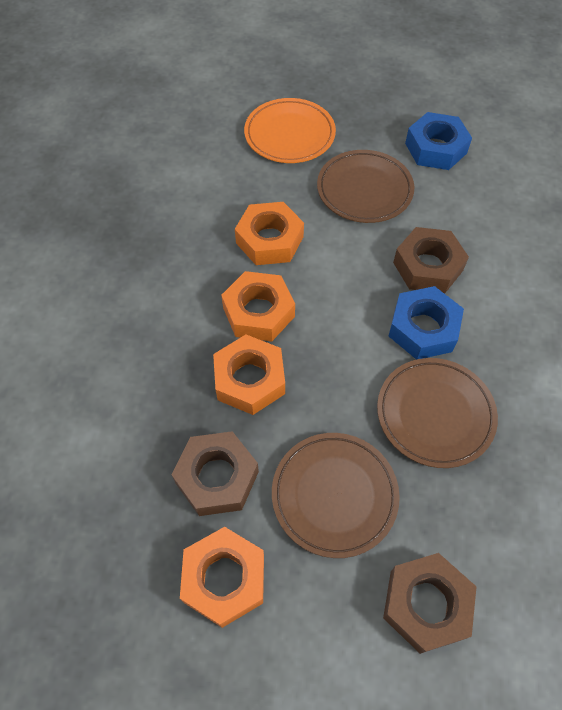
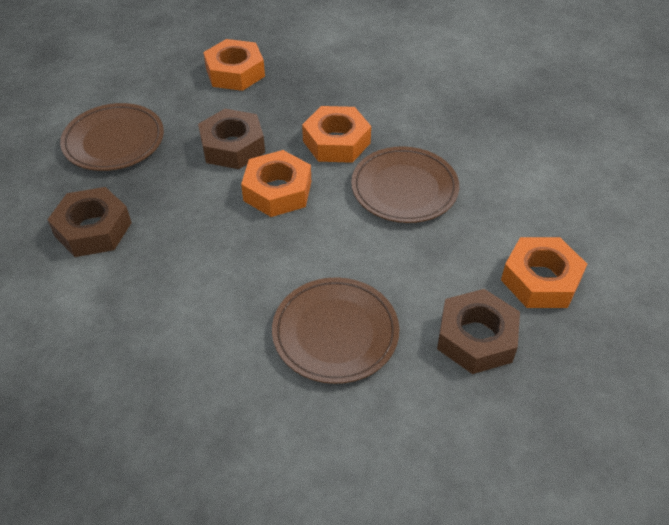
blue nut: [389,286,464,360] [405,112,472,170] = 2 -> none = 0
orange plate: [244,98,336,163] = 1 -> none = 0

